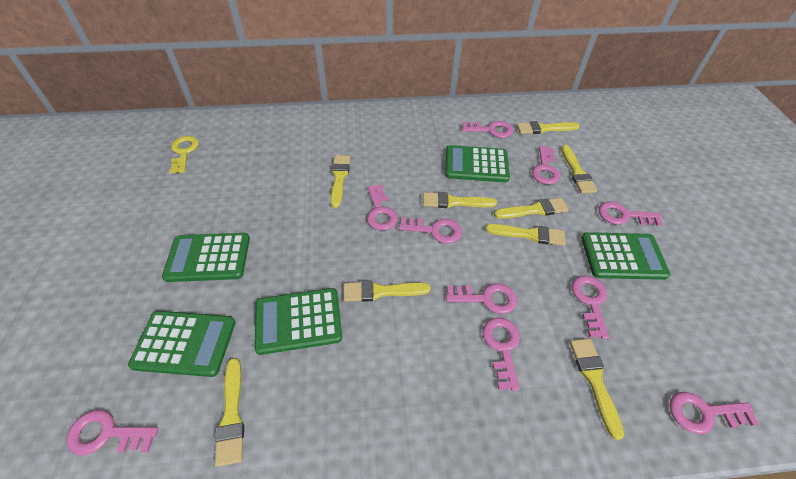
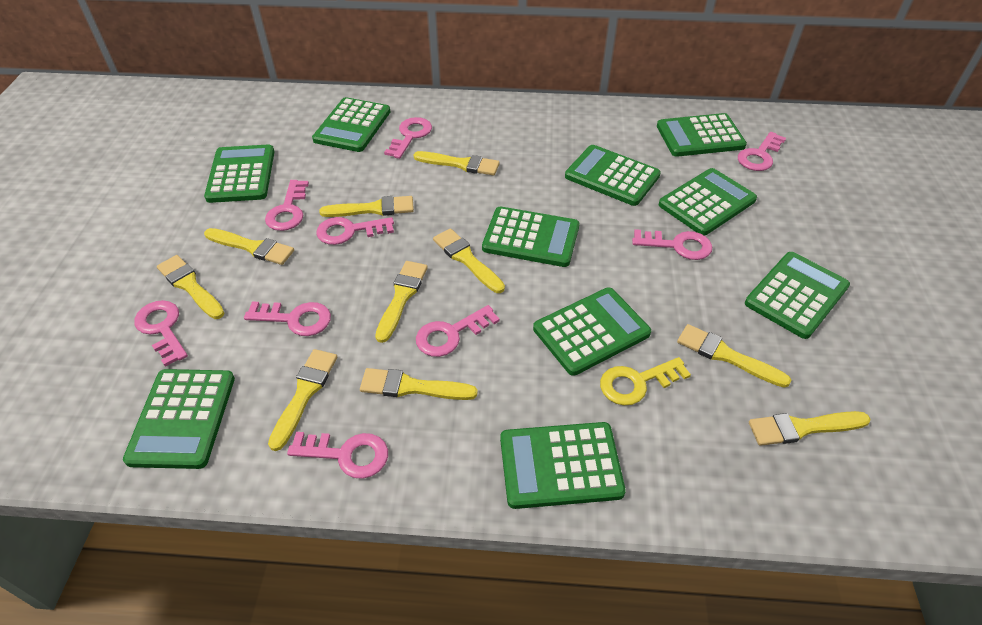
green calculator: [128,311,235,377] [162,233,250,282] [254,288,342,355] [445,145,510,182] [581,232,671,280] = 5 -> [123,369,235,469] [204,144,274,203] [312,97,390,152] [482,206,580,267] [500,422,626,509] [533,287,651,376] [565,145,661,206] [657,113,747,157] [659,168,757,236] [745,252,850,339] = 10
pink key: [66,410,158,455] [367,185,398,230] [399,217,462,244] [446,283,517,314] [462,121,513,138] [482,318,520,391] [532,146,560,185] [572,276,610,339] [599,202,663,226] [670,392,759,434] = 10 -> [134,300,188,367] [244,301,331,336] [265,180,309,231] [287,432,388,479] [316,217,394,245] [384,117,432,159] [416,305,500,357] [632,229,712,260] [738,132,786,171] = 9
yellow brush: [215,358,244,467] [330,155,350,208] [343,280,431,302] [423,192,497,208] [485,224,566,246] [494,198,569,219] [517,121,580,134] [561,145,597,194] [570,338,624,440] = 9 -> [157,255,224,319] [204,228,294,265] [268,349,337,451] [319,196,414,217] [360,368,478,400] [375,261,428,343] [414,151,500,176] [433,228,505,293] [677,324,791,388] [749,411,870,446] = 10

